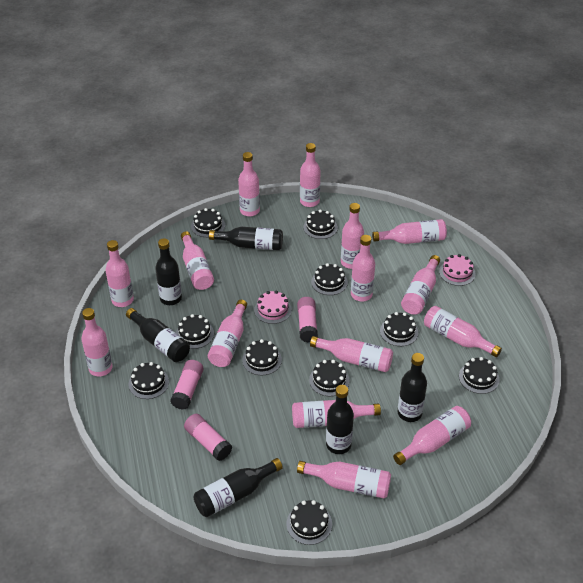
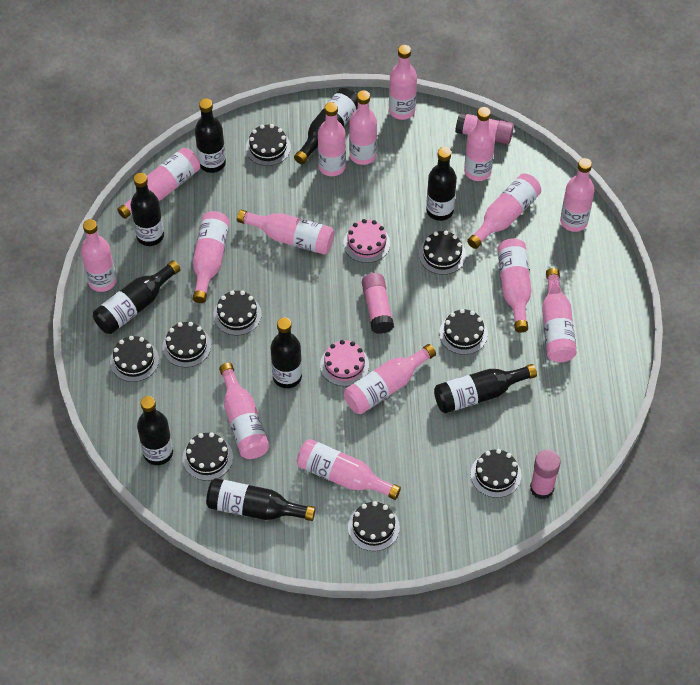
black bottle: [126,308,190,362] [155,238,182,305] [194,458,283,517] [209,227,283,250] [326,385,354,454] [397,353,427,422] = 6 -> [93,260,181,334] [130,173,164,246] [137,396,173,465] [195,98,226,173] [206,478,316,521] [270,317,302,388] [294,88,358,164] [426,147,457,221] [434,364,537,413] = 9
black cake: [129,362,169,399] [176,314,214,349] [191,208,225,237] [242,339,282,375] [286,500,332,545] [303,210,338,239] [309,360,349,396] [311,263,348,295] [380,312,418,346] [459,357,499,394] = 10 -> [110,336,159,382] [163,322,211,367] [182,432,233,481] [213,290,262,335] [246,124,291,166] [348,501,400,551] [419,231,466,275] [439,309,488,355] [470,449,522,498] = 9

